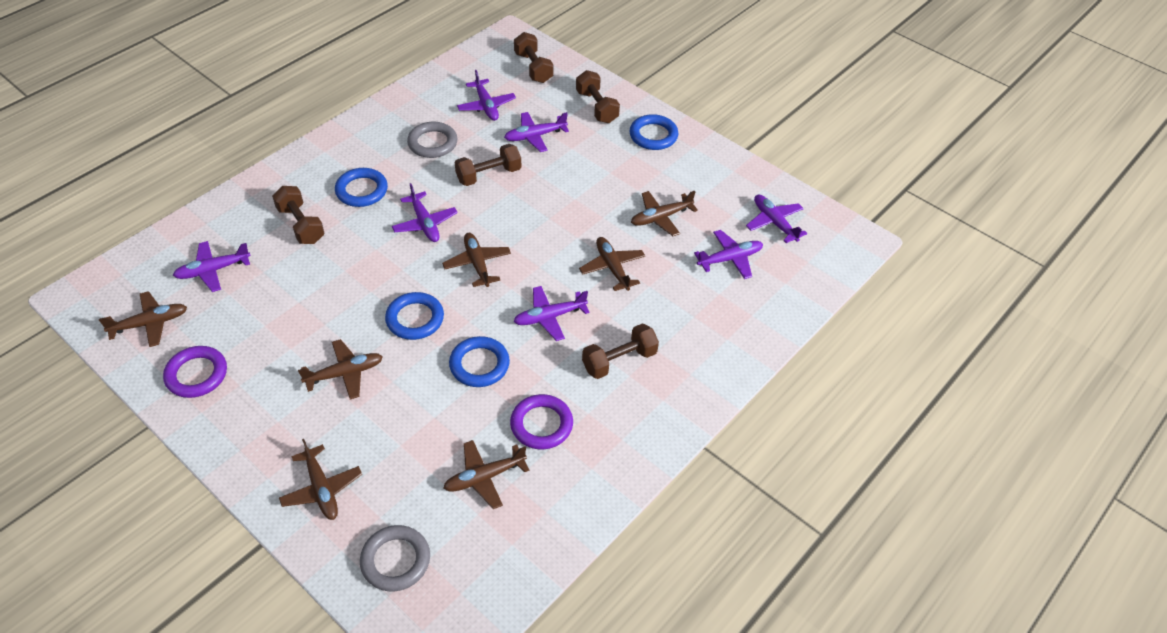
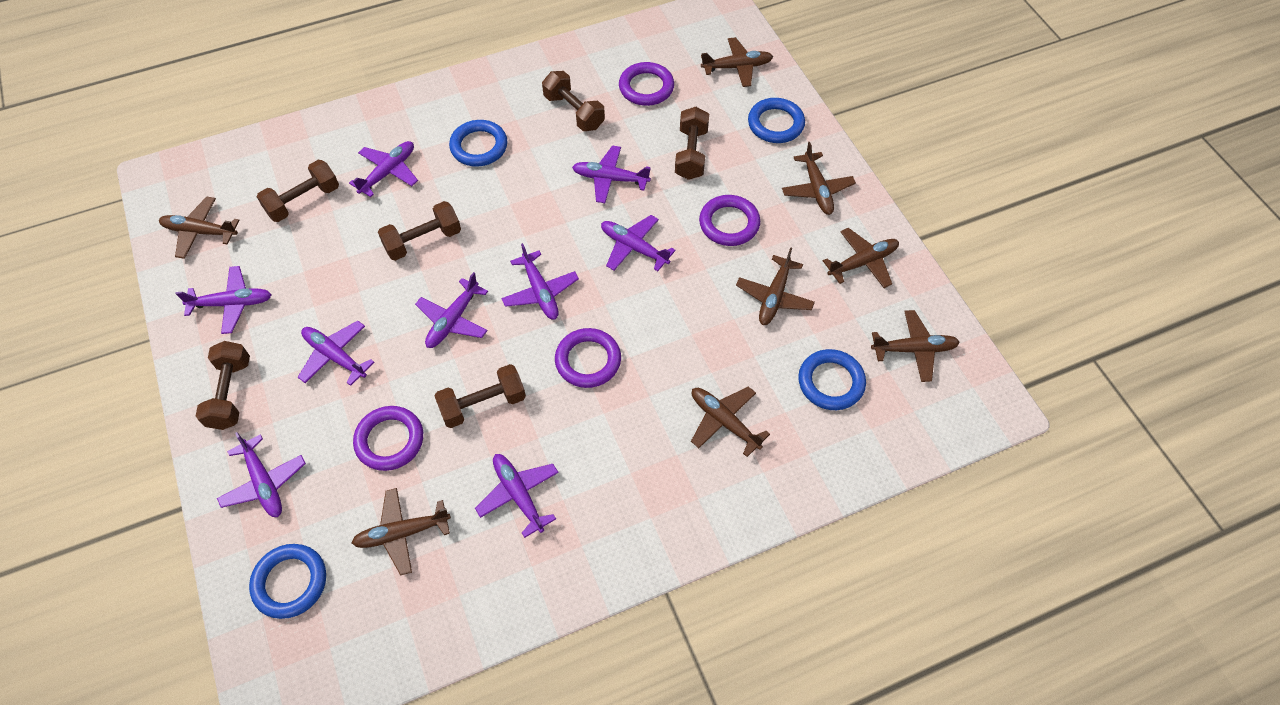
brown dumbbell: [272,186,325,244] [455,144,521,186] [514,32,553,83] [576,70,620,123] [582,323,659,379] = 5 -> [196,341,250,430] [257,160,339,222] [378,201,461,261] [435,364,526,428] [542,71,605,131] [675,107,709,180] = 6
brown plane: [99,291,187,347] [279,439,362,520] [298,339,383,400] [442,233,511,287] [443,440,529,509] [579,237,645,291] [631,191,698,236] = 7 -> [159,197,240,259] [352,488,451,575] [691,386,770,457] [701,37,773,87] [736,247,815,325] [782,142,856,215] [823,228,899,288] [871,310,960,382] = 8
grey ring: [360,525,430,591] [407,122,457,158] = 2 -> none = 0
purple plane: [173,241,251,292] [392,183,458,242] [457,70,516,121] [504,112,569,152] [513,286,590,341] [694,230,763,279] [746,195,808,243] = 7 -> [175,266,271,334] [217,432,306,517] [298,321,375,386] [349,141,418,197] [415,272,488,348] [475,454,559,538] [501,243,579,320] [572,145,651,203] [601,215,676,271] = 9
purple ring: [163,346,227,398] [510,394,573,449] = 2 -> [353,406,423,471] [555,328,621,388] [619,62,674,106] [699,195,760,246] = 4

